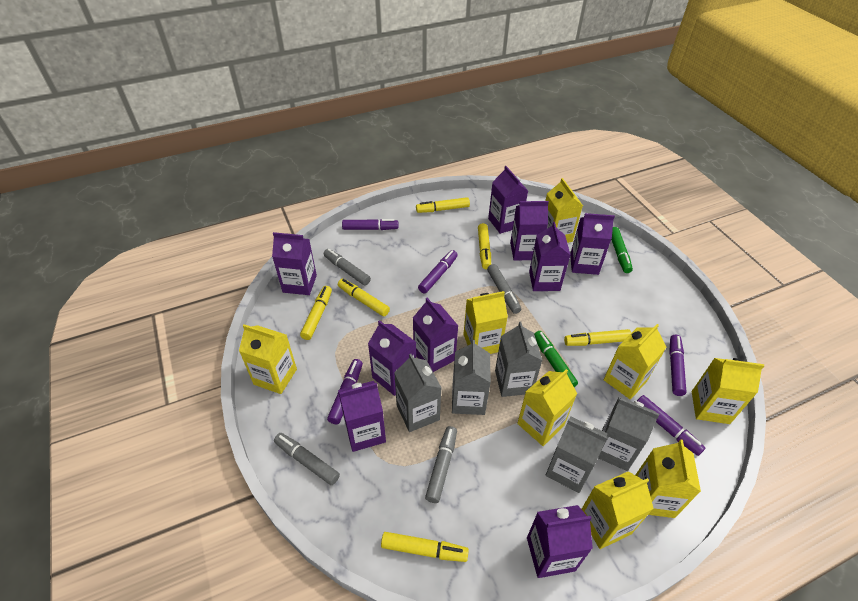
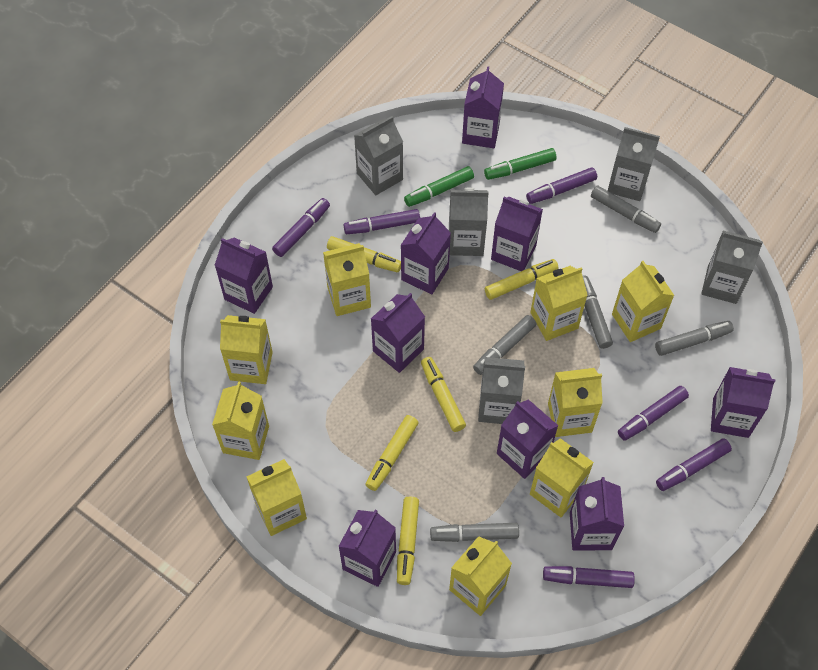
grey marker: [274,433,340,485] [324,249,371,285] [425,426,457,503] [487,264,521,314] = 4 -> [430,523,519,542] [473,315,537,375] [583,275,613,349] [591,186,661,233] [655,321,734,356] = 5
purple marker: [327,359,363,425] [342,219,399,230] [418,250,458,293] [637,395,705,456] [669,335,687,396] = 5 -> [272,198,330,257] [343,209,420,234] [526,167,597,204] [543,566,635,588] [618,386,689,441] [656,438,732,491] = 6
yellow carton: [239,324,297,394] [463,291,508,354] [517,369,577,446] [545,178,583,243] [582,471,654,549] [604,324,666,400] [636,440,701,518] [692,358,764,424] = 8 -> [212,381,269,460] [220,315,273,384] [246,459,307,536] [323,243,371,316] [449,536,512,616] [530,266,588,341] [530,438,594,517] [548,368,603,437] [612,261,675,342] = 9
yellow marker: [300,286,332,340] [338,279,390,316] [381,532,469,562] [416,197,470,213] [478,223,491,269] [564,329,631,346] = 6 -> [327,236,401,272] [365,415,419,491] [397,497,419,585] [421,357,466,432] [485,259,558,300] = 5

